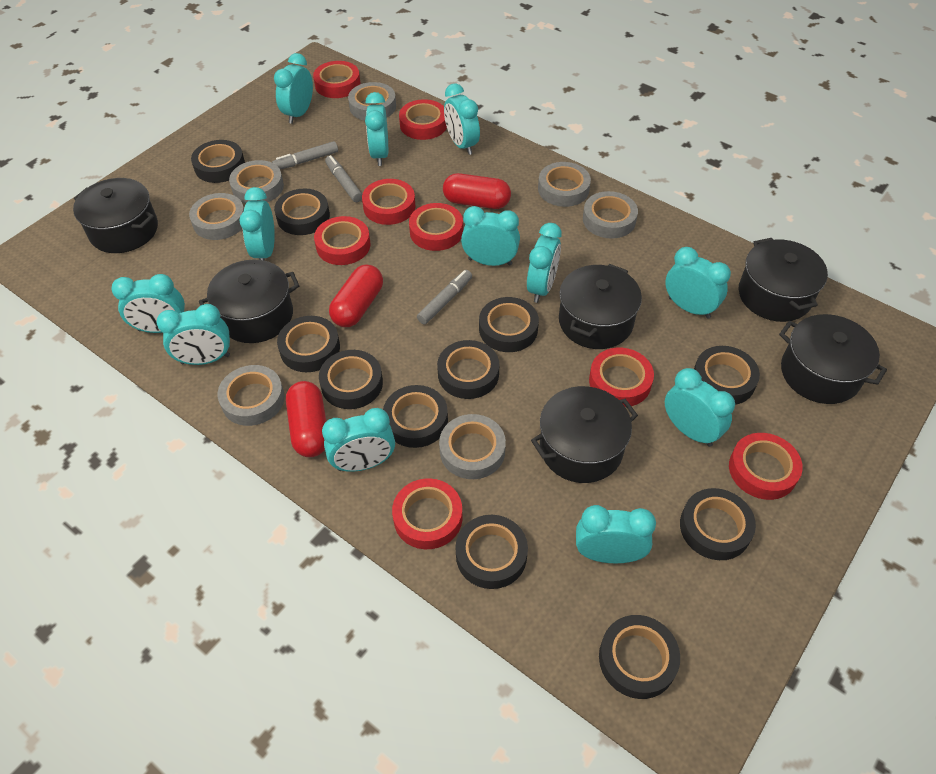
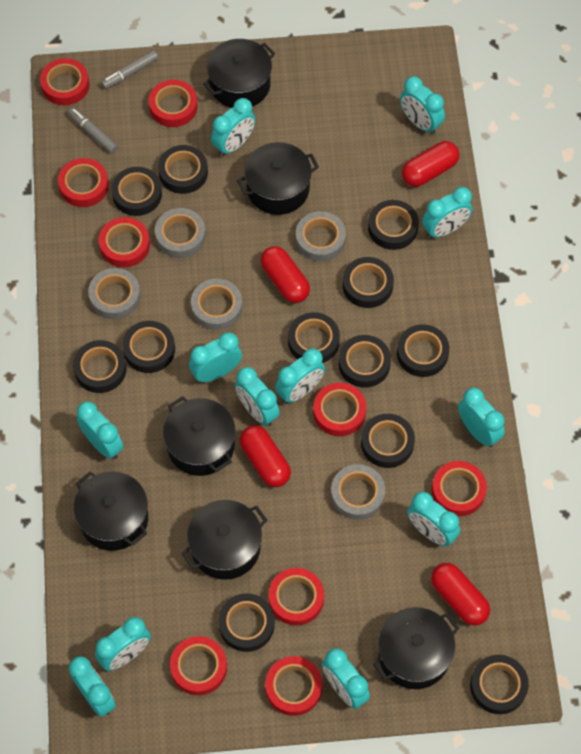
black tape: [191,140,245,183] [274,189,330,235] [277,316,340,372] [319,350,383,409] [383,385,448,448] [437,340,499,399] [456,515,528,589] [479,297,539,352] [599,615,680,699] [680,488,756,560] [694,346,760,405] = 11 -> [73,340,127,393] [111,167,162,216] [122,321,175,373] [158,145,208,194] [218,593,275,652] [288,312,340,363] [339,335,391,388] [342,257,394,308] [361,414,415,468] [368,200,419,250] [397,324,449,377] [470,655,529,714] = 12
grey marker: [272,141,338,169] [325,155,362,202] [417,270,472,324] = 3 -> [68,108,118,154] [101,50,158,89] = 2
grey tape: [189,193,244,240] [218,365,285,426] [229,160,284,204] [348,82,396,121] [439,414,506,479] [538,162,591,207] [583,191,638,239] = 7 -> [88,268,141,319] [155,208,206,258] [191,279,242,330] [296,211,346,261] [331,464,385,520] = 5
red capsule: [286,381,326,457] [329,264,383,327] [443,173,511,209] = 3 -> [240,425,291,487] [260,246,310,303] [402,141,459,187] [431,563,490,626] = 4
red tape: [313,61,360,98] [314,216,370,265] [362,179,415,225] [392,478,463,549] [399,99,447,140] [409,203,463,251] [589,348,654,407] [729,433,803,500] = 8 -> [40,58,89,105] [58,158,109,207] [99,217,150,267] [149,80,198,127] [170,636,227,695] [265,656,322,716] [269,568,324,625] [313,383,366,436] [432,461,487,516] = 9

